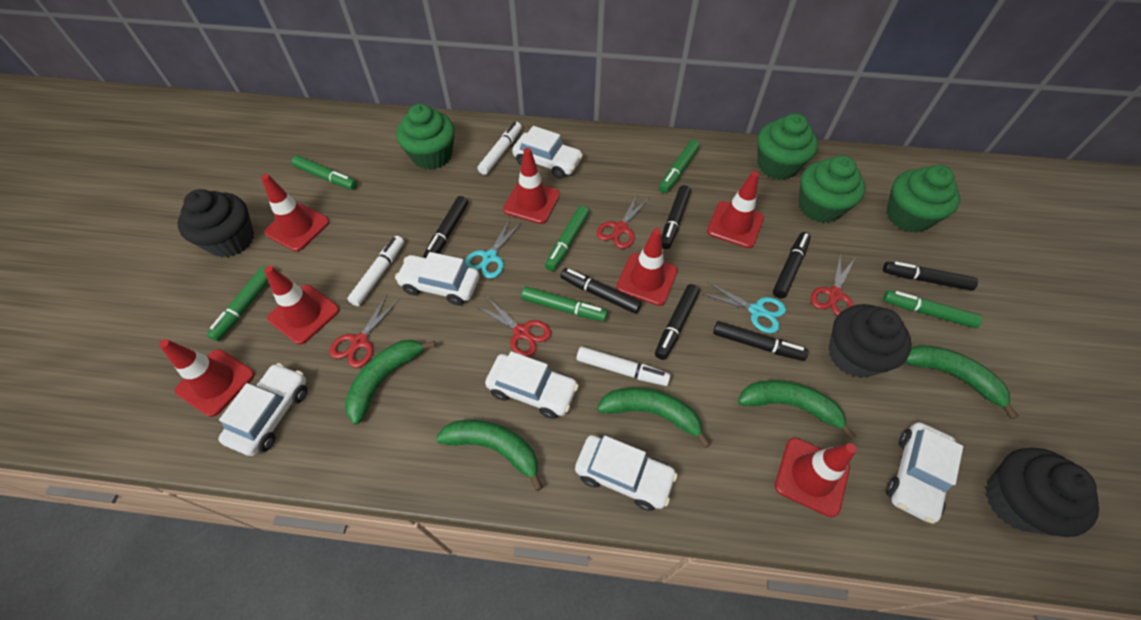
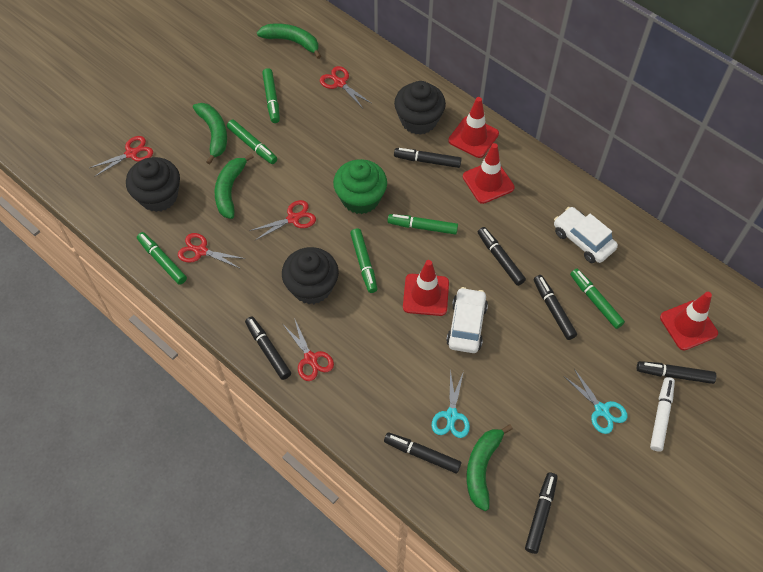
green banana: [345,340,436,425] [436,420,543,491] [597,387,711,448] [738,380,856,440] [905,345,1019,419] = 5 -> [193,103,227,164] [215,153,254,219] [257,23,321,59] [467,424,513,511] = 4
green cupcake: [396,104,455,170] [757,113,818,180] [799,155,866,223] [886,165,960,233] = 4 -> [333,159,387,214] = 1
red scissors: [330,295,400,368] [476,297,551,357] [597,193,649,249] [811,252,855,315] = 4 -> [90,136,153,177] [178,233,246,269] [249,200,316,240] [284,318,334,381] [320,66,371,108] = 5
red traffic cone: [159,339,255,417] [261,174,330,252] [264,266,339,345] [503,148,560,224] [616,228,678,306] [707,171,764,248] [775,438,857,517] = 7 -> [403,260,449,316] [448,97,499,158] [463,143,515,204] [660,292,718,350] = 4
white car: [218,363,307,456] [395,252,479,305] [485,351,579,419] [512,126,583,179] [575,435,678,511] [886,422,963,524] = 6 -> [446,287,488,353] [554,207,618,263] = 2
white marker: [347,236,404,306] [477,122,522,175] [577,347,671,386] = 3 -> [650,377,675,452] = 1

